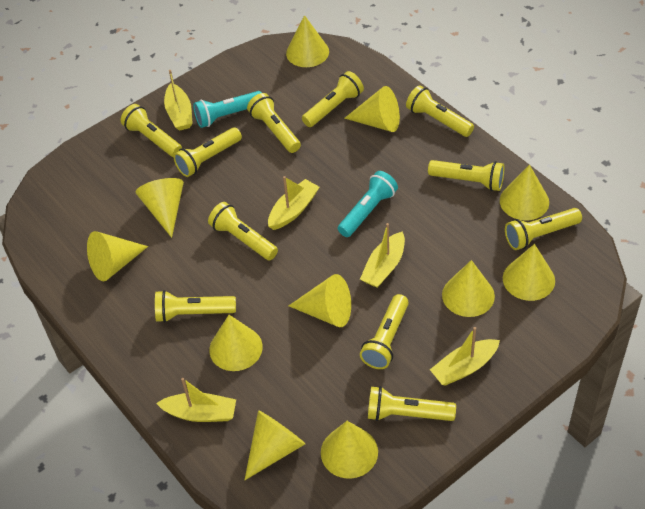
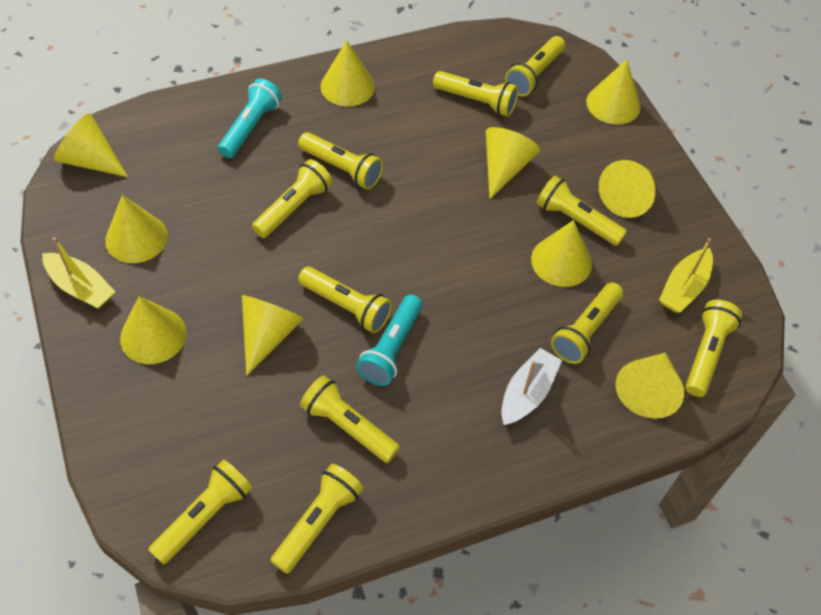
white boat: none = 0 -> [501,348,562,425] = 1
yellow boat: [156,378,236,422] [164,70,193,131] [268,176,319,230] [360,223,405,288] [430,327,500,386] = 5 -> [42,237,116,309] [659,238,713,313] = 2
yellow cone: [87,231,148,281] [136,178,184,238] [209,315,263,371] [245,410,305,480] [286,15,329,67] [289,274,351,327] [321,421,378,479] [344,86,400,132] [442,260,495,317] [500,165,549,220] [503,244,555,301] = 11 -> [54,113,128,177] [105,195,168,263] [120,296,187,364] [242,295,304,376] [321,40,375,107] [486,127,540,199] [531,220,592,287] [586,59,641,125] [599,160,656,218] [615,353,684,419] = 10

